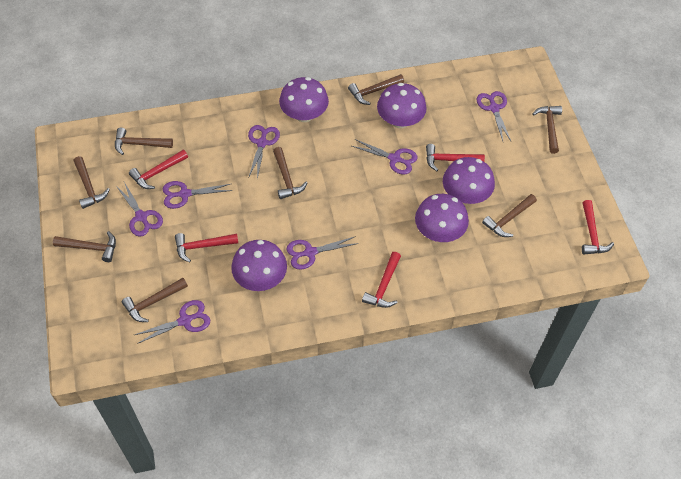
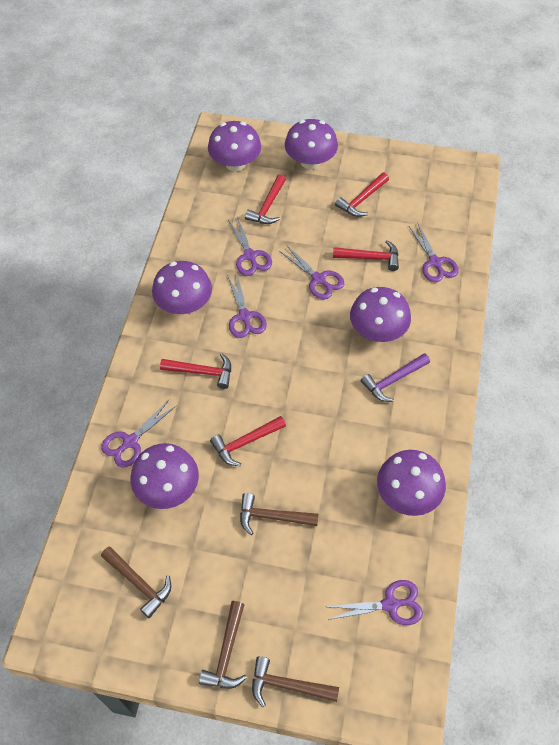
brown hammer: [53,231,116,262] [74,156,110,209] [115,128,173,155] [122,278,188,322] [273,147,307,199] [348,74,404,105] [482,194,537,237] [532,106,562,154] = 8 -> [101,547,171,618] [199,601,247,689] [240,493,319,535] [252,656,339,707] = 4
purple hammer: none = 0 -> [361,353,430,402] = 1
purple mushroom: [231,240,287,291] [279,77,329,122] [377,83,427,128] [415,194,469,242] [443,157,495,204] = 5 -> [131,443,199,509] [152,261,212,314] [208,121,261,171] [285,119,338,169] [350,287,411,342] [377,450,446,516] = 6
purple scissors: [116,182,163,237] [135,300,210,344] [163,181,233,209] [248,125,280,179] [286,236,359,270] [352,139,418,174] [477,91,511,141] = 7 -> [101,400,177,467] [227,274,267,338] [228,217,272,276] [279,245,344,299] [327,580,423,625] [409,224,459,282] = 6

